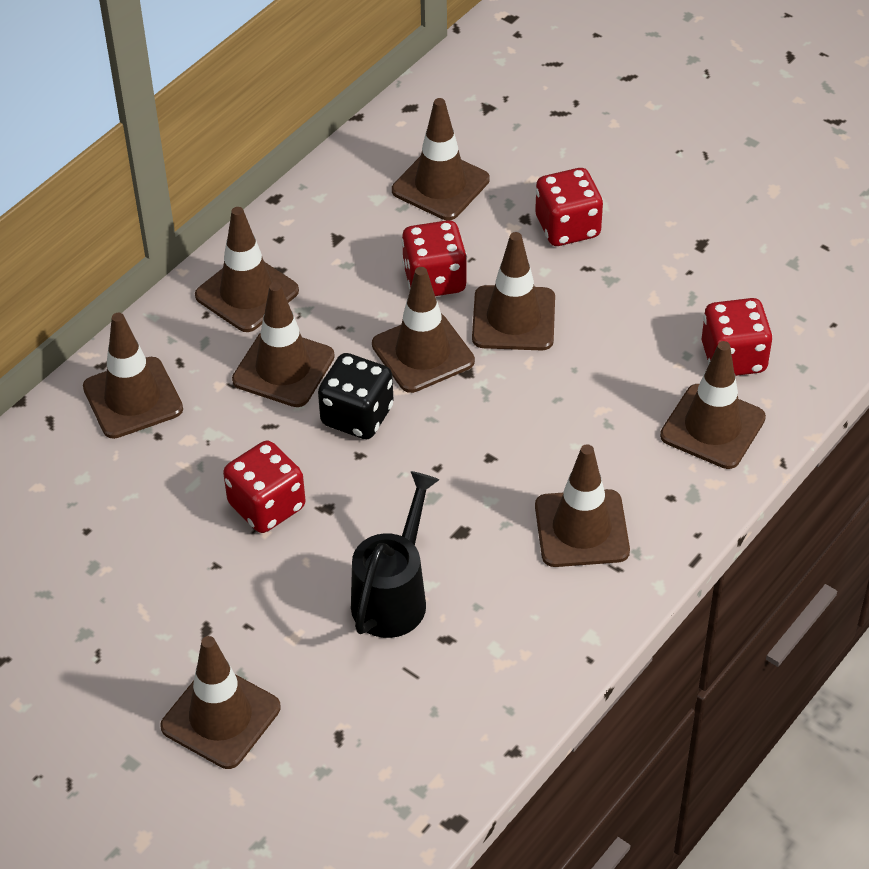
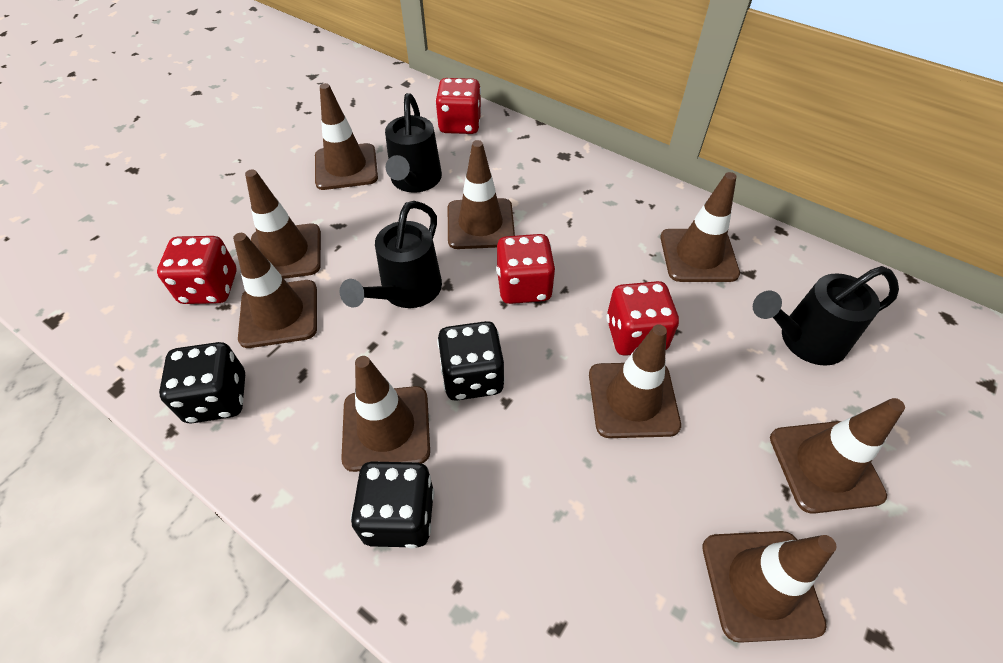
black dice: [318,353,393,439] = 1 -> [159,342,245,424] [351,461,434,549] [437,321,505,401] = 3
black watering can: [351,471,439,638] = 1 -> [340,201,442,308] [385,93,442,193] [753,266,899,366] = 3

